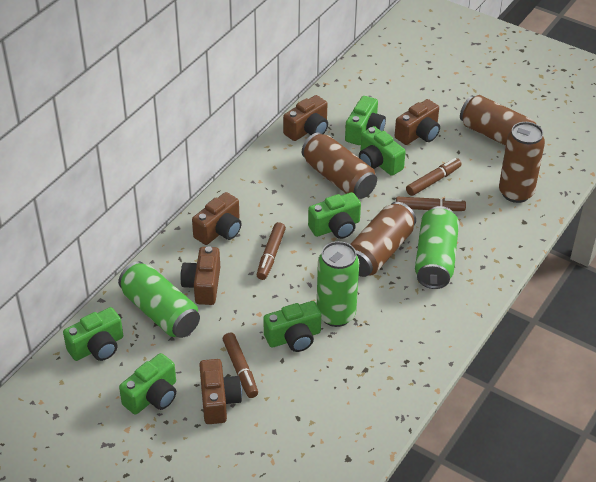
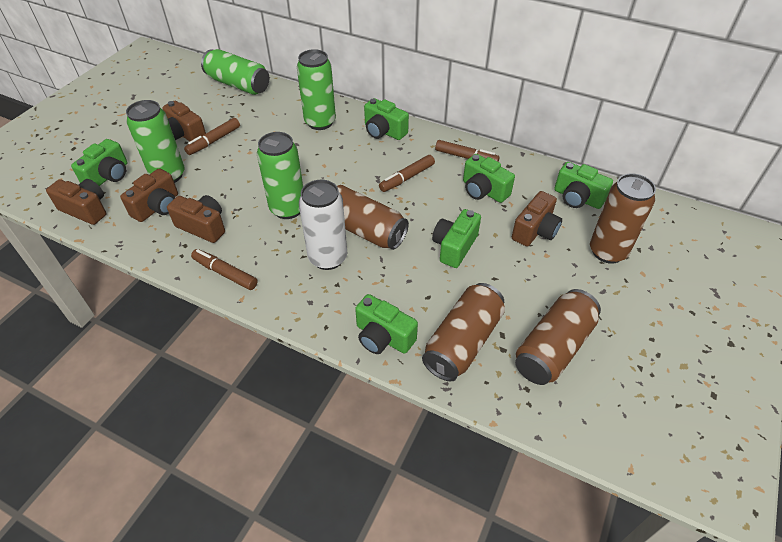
green can: [118,261,200,338] [317,241,359,327] [415,206,459,289] = 3 -> [126,100,185,183] [201,49,269,95] [257,132,303,219] [297,49,336,130] = 4
white can: none = 0 -> [299,180,347,270] = 1

